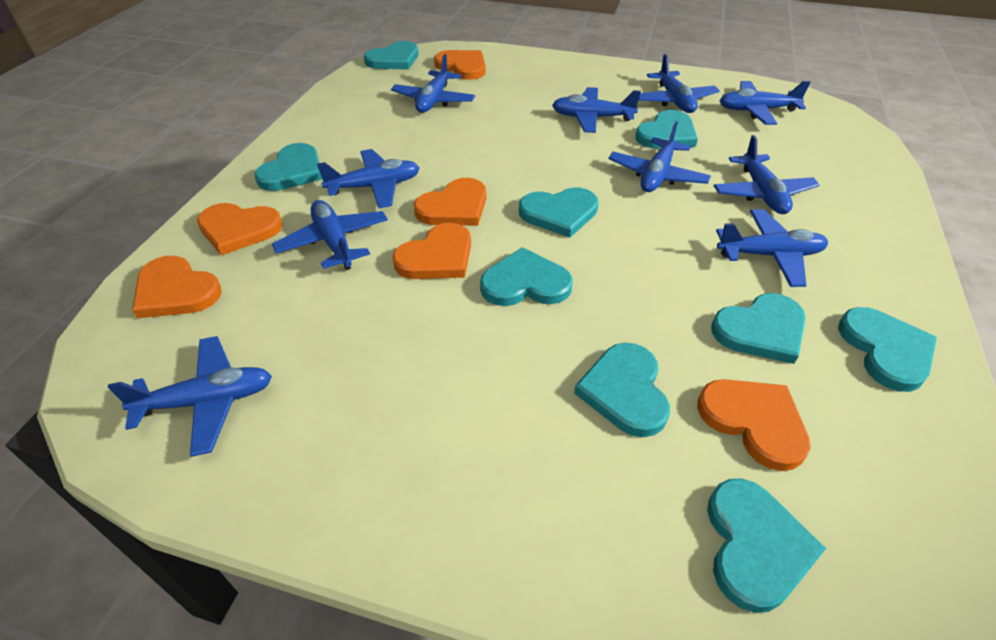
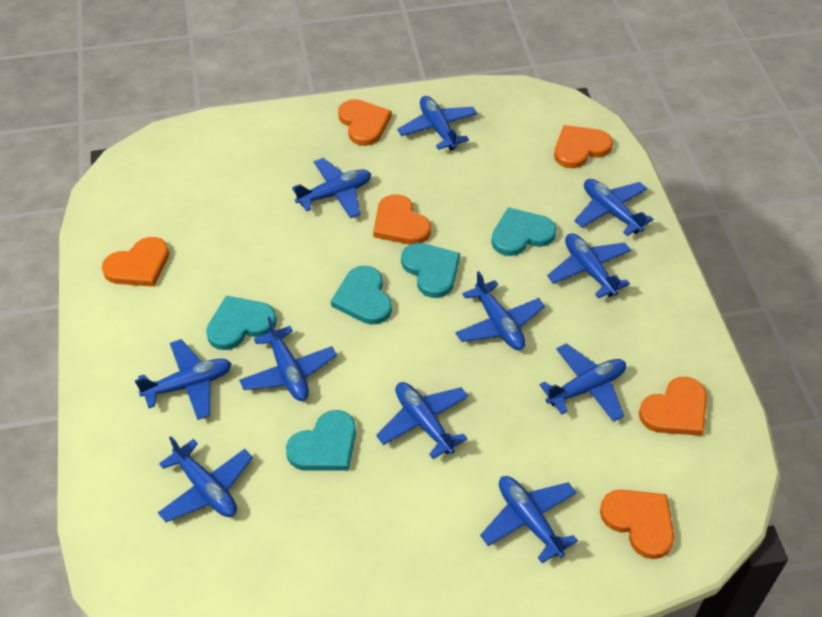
blue plane: [108,336,272,457] [272,200,388,270] [317,149,420,208] [391,54,475,113] [552,87,641,133] [608,121,711,192] [639,54,720,113] [714,135,820,214] [716,209,828,287] [719,81,810,125] = 10 -> [135,339,232,420] [158,436,253,522] [239,317,337,401] [292,158,371,218] [376,382,468,459] [397,96,477,151] [456,271,545,350] [480,476,578,563] [539,343,626,422] [547,233,631,298] [575,179,653,236] = 11
turquoise heart: [255,143,322,191] [364,41,419,70] [480,247,573,306] [519,187,599,238] [574,343,670,437] [635,110,698,148] [707,479,826,613] [711,293,806,364] [838,307,937,392] = 9 -> [206,296,277,350] [286,410,356,471] [331,266,392,325] [401,243,460,298] [491,207,556,256] = 5

